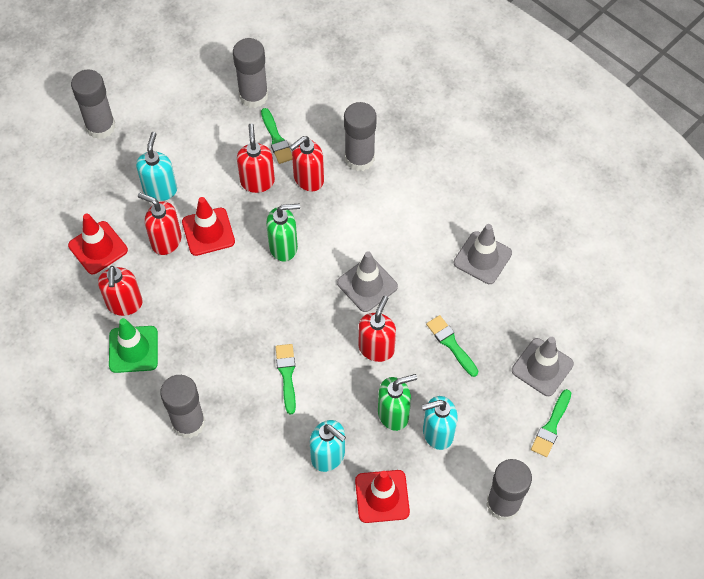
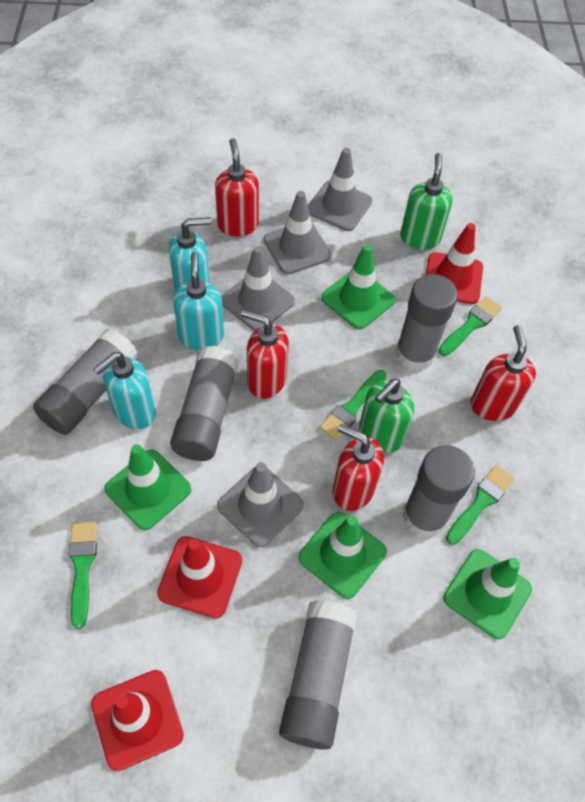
green traffic cone: [109,318,158,373] = 1 -> [104,444,192,530] [298,512,387,599] [321,244,395,329] [443,549,532,639] = 4
grey traffic cone: [337,251,398,312] [454,224,512,284] [512,337,574,396] = 3 -> [217,462,304,547] [221,246,295,331] [264,191,331,274] [308,148,372,231] = 4
red soap dispenser: [98,266,143,316] [138,193,182,255] [237,123,275,193] [290,136,324,191] [359,296,396,362] = 5 -> [215,138,259,237] [241,310,289,399] [333,424,384,511] [471,325,536,421] = 4

